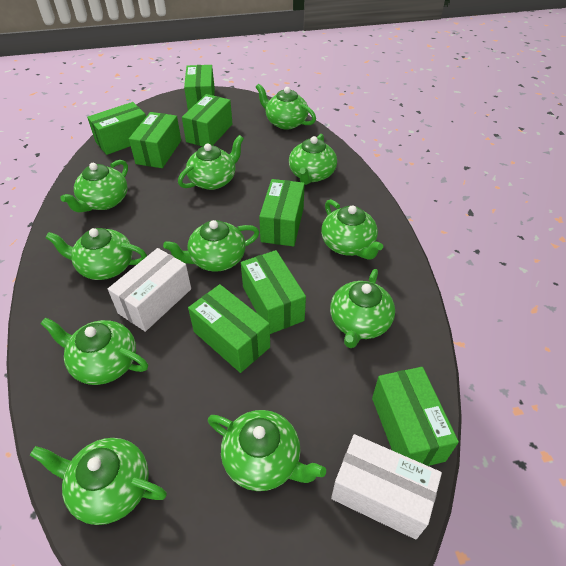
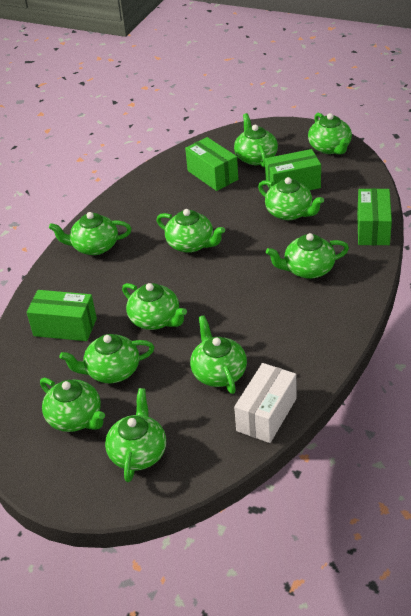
green box: [87,102,146,155] [129,112,181,168] [182,94,232,146] [184,65,215,111] [188,284,270,373] [241,250,306,334] [259,179,305,246] [372,367,459,466] = 8 -> [27,290,97,341] [185,137,238,191] [265,149,321,190] [357,188,392,245] = 4
white box: [108,248,191,332] [331,434,442,539] = 2 -> [234,363,297,443] = 1

